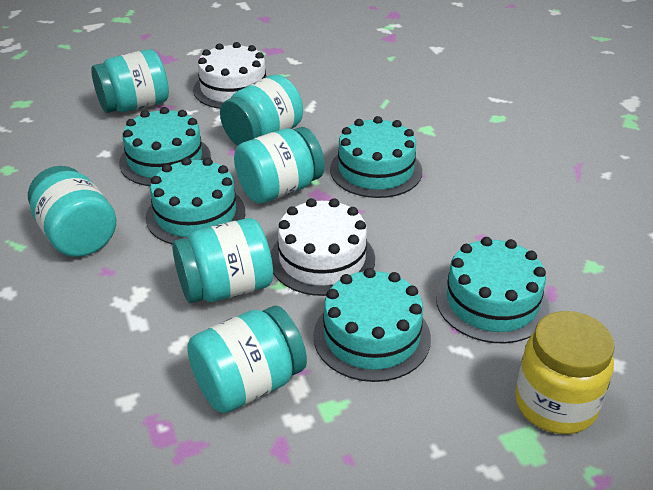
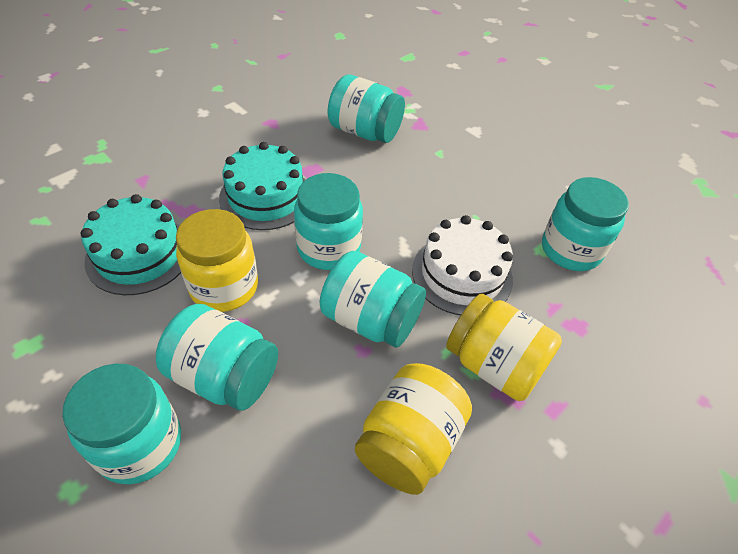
turquoise cake: [119,107,211,186] [146,157,245,244] [313,268,431,382] [330,116,422,198] [436,237,550,343] = 5 -> [81,194,181,295] [219,142,305,230] = 2
white cake: [193,42,268,109] [271,198,375,296] = 2 -> [412,215,513,315] = 1
yellow jar: [515,311,615,434] = 1 -> [176,209,258,312] [355,363,472,495] [446,294,562,401] = 3

